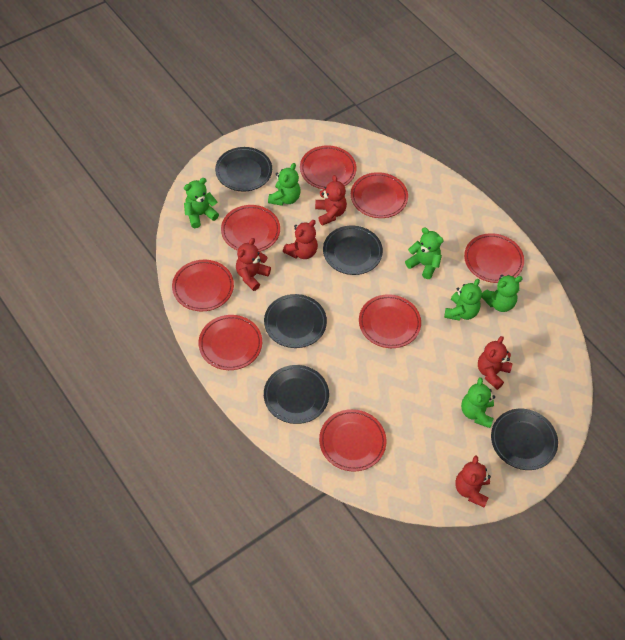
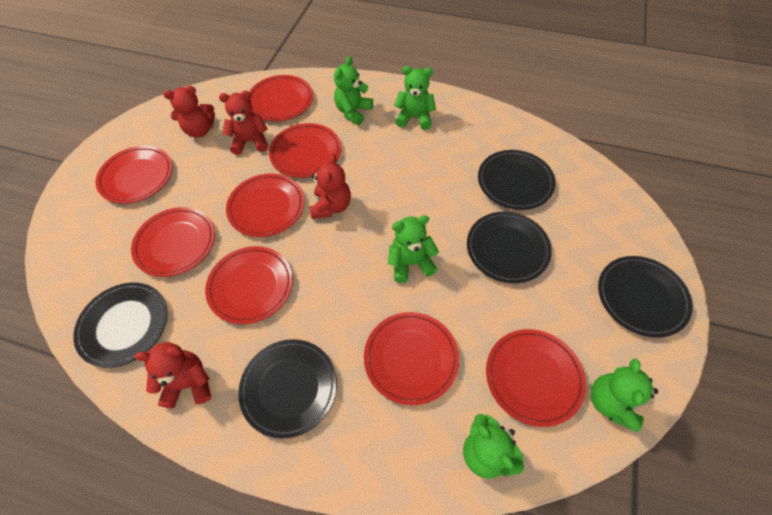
green teddy bear: [184,178,219,228] [268,163,301,206] [405,228,444,279] [444,279,482,321] [461,377,495,428] [482,275,523,312] = 6 -> [334,56,373,125] [388,215,439,283] [394,66,436,130] [463,414,524,479] [590,358,658,432] = 5
red teddy bear: [236,238,271,291] [283,220,318,259] [315,175,347,226] [455,456,491,507] [478,336,512,390] = 5 -> [135,342,211,408] [163,86,215,138] [219,91,268,155] [310,154,351,219] = 4

